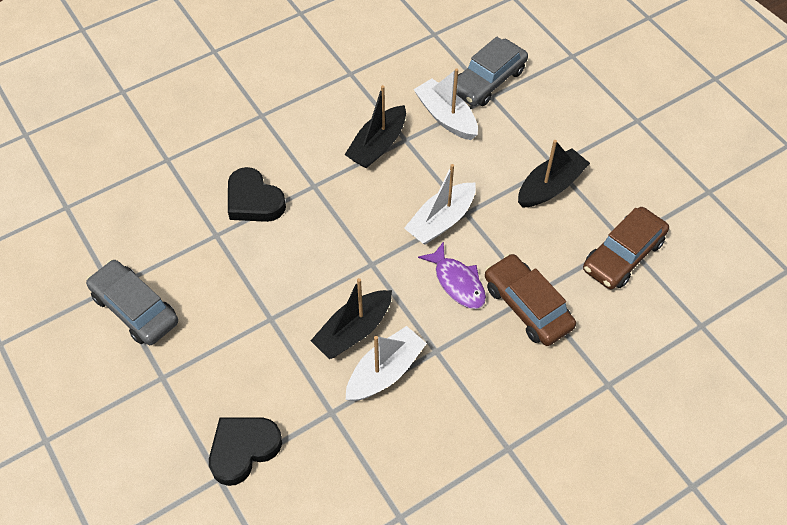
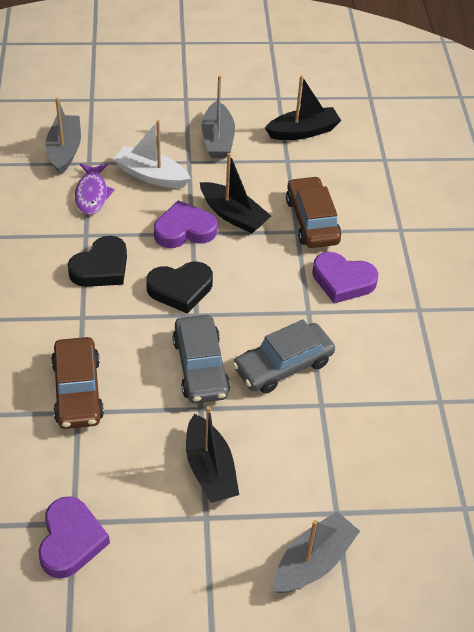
grey boat: none = 0 -> [46,98,81,175] [201,75,235,158] [274,511,360,593] = 3
purple heart: none = 0 -> [38,496,110,578] [154,200,217,248] [312,252,379,303] = 3
white boat: [346,326,427,401] [404,164,476,245] [413,68,478,140] = 3 -> [113,120,191,188] = 1

